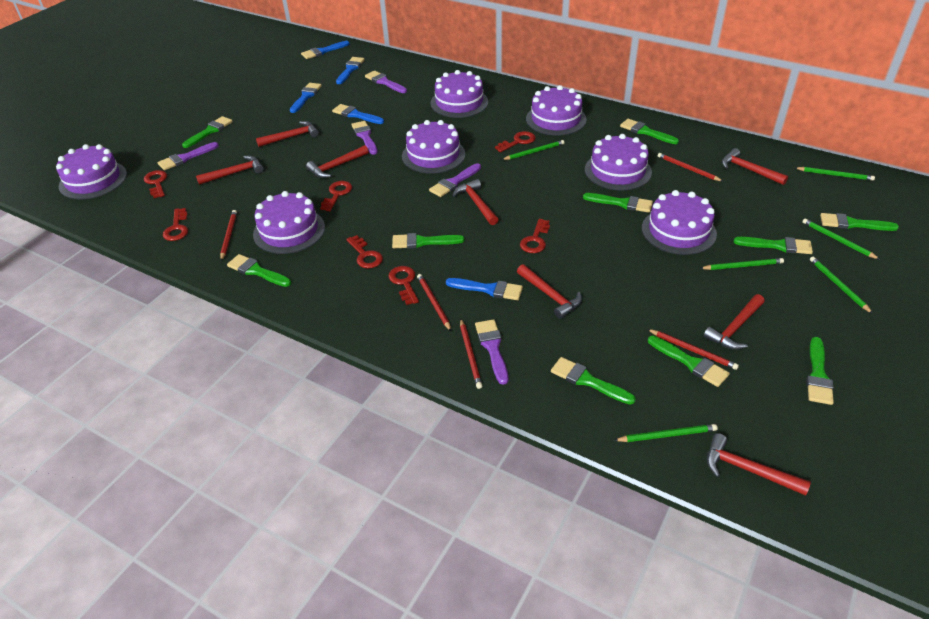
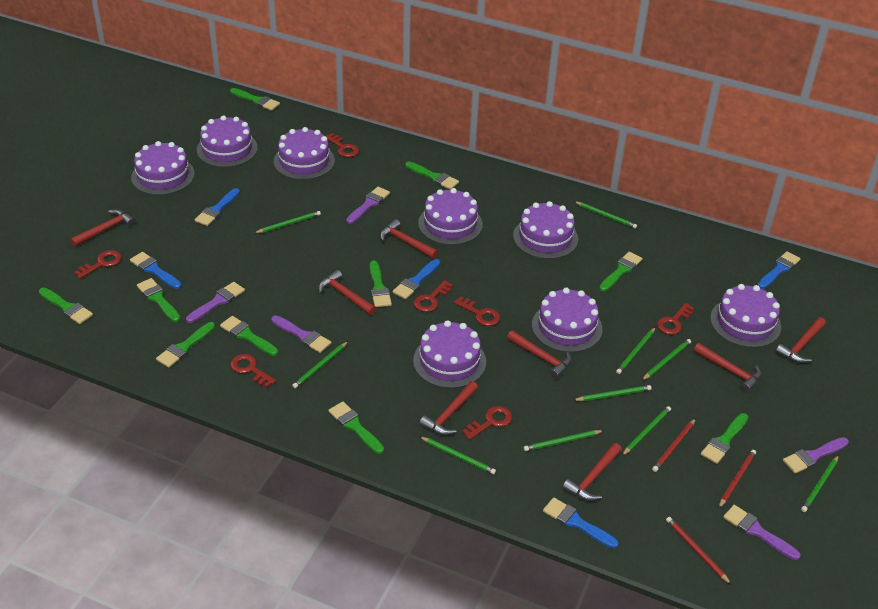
green pencil: [502,140,564,160] [614,424,717,442] [700,258,784,270] [795,167,875,181] [802,218,880,260] [810,257,873,314] = 6 -> [255,211,321,233] [292,341,348,388] [419,436,496,474] [524,430,604,451] [573,385,651,401] [574,201,637,229] [616,327,656,374] [622,406,671,456] [642,339,691,381] [801,455,839,512] = 10
purple cake: [56,144,127,200] [253,191,325,254] [402,120,465,174] [430,70,488,118] [526,85,587,136] [585,134,652,190] [642,190,717,255] = 7 -> [131,141,195,195] [197,115,258,168] [274,127,335,180] [413,320,486,388] [418,188,483,245] [513,201,578,259] [532,287,602,353] [710,284,781,348] = 8
red pencil: [220,210,237,261] [417,274,451,331] [460,319,482,389] [647,329,739,370] [658,153,722,181] = 5 -> [652,418,696,472] [666,517,732,585] [719,450,756,508] = 3

